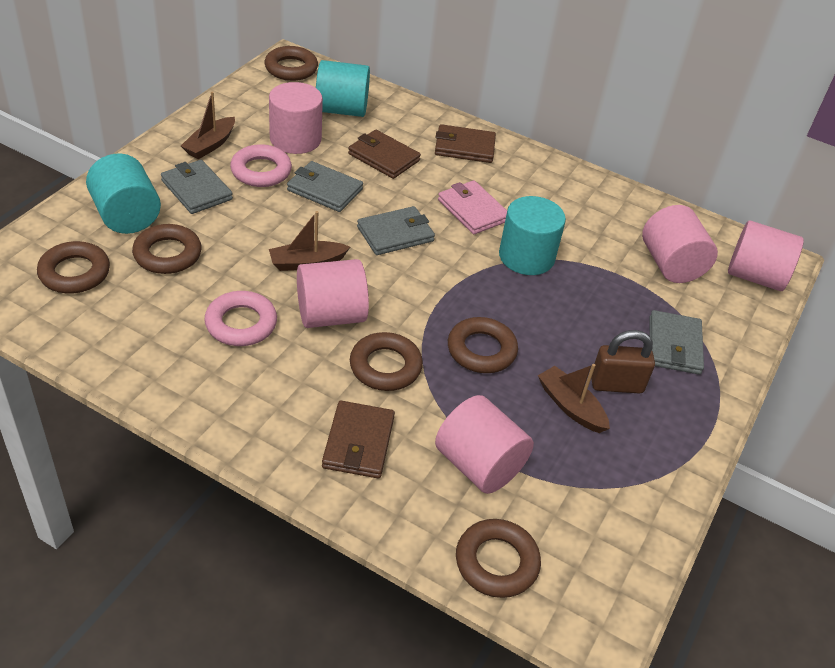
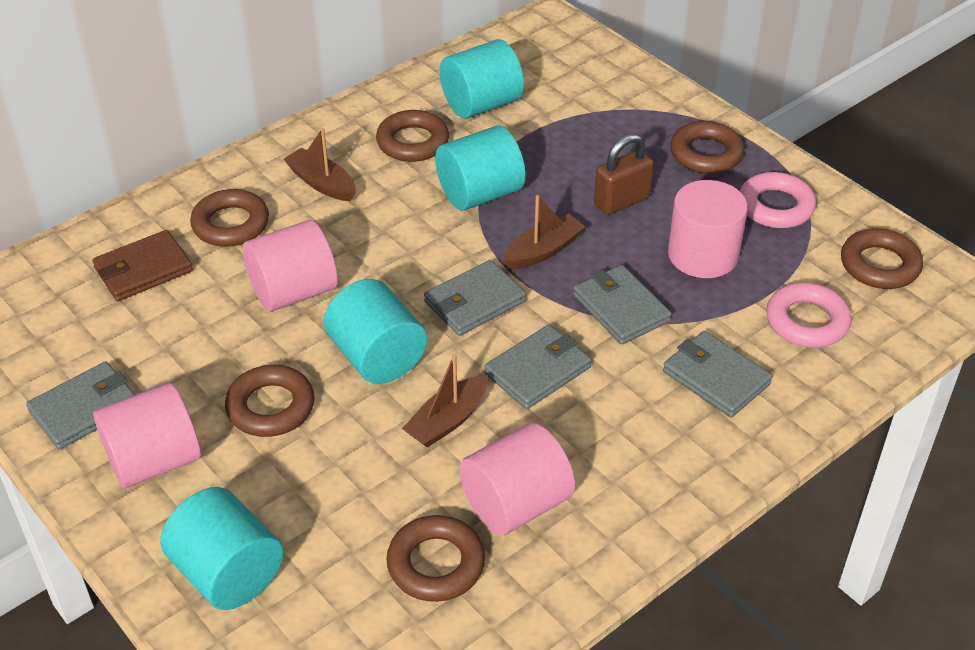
brown wallet: [322,401,395,478] [348,130,421,179] [435,124,496,163] = 3 -> [92,230,193,301] = 1
grey wallet: [161,160,233,214] [287,161,363,212] [357,206,435,255] [650,310,704,375] = 4 -> [26,361,135,450] [424,260,526,336] [485,325,592,409] [573,265,672,345] [663,331,772,417] = 5
pink cylinder: [269,82,323,154] [297,259,369,328] [435,395,534,494] [642,205,718,283] [728,220,804,291] = 5 -> [93,383,201,488] [243,220,338,312] [459,423,575,536] [668,180,748,278] = 4
pink wallet: [438,180,507,234] = 1 -> none = 0
turquoise cylinder: [86,154,161,234] [316,60,370,117] [499,196,566,275] = 3 -> [160,487,283,610] [324,279,427,384] [435,125,525,210] [440,39,524,119] = 4

